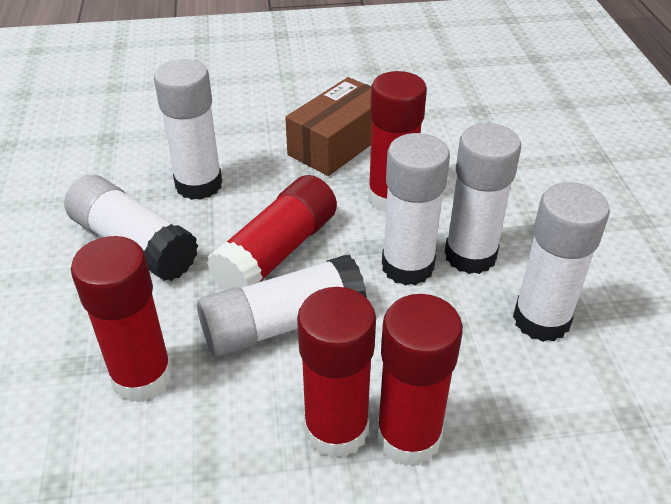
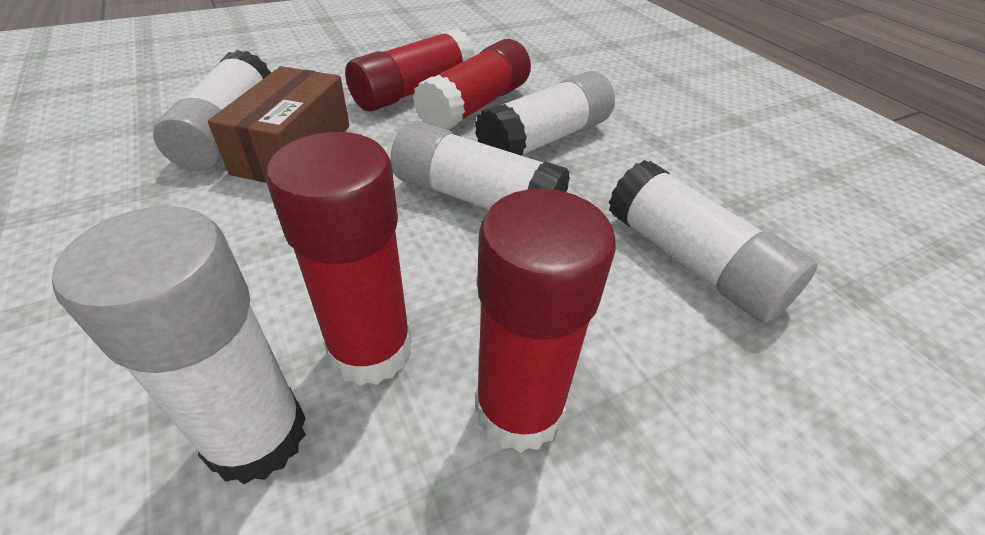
red glue stick: [71,236,173,402] [206,175,337,290] [297,287,376,458] [368,71,427,213] [376,294,463,466] = 5 -> [266,132,412,386] [345,29,475,112] [413,39,531,130] [475,189,616,453] = 4
white glue stick: [64,175,198,281] [154,59,222,200] [197,255,367,357] [382,133,450,286] [444,123,521,274] [513,182,610,342] = 6 -> [52,206,306,484] [153,50,272,171] [390,121,570,209] [475,71,615,155] [609,160,817,323] = 5

